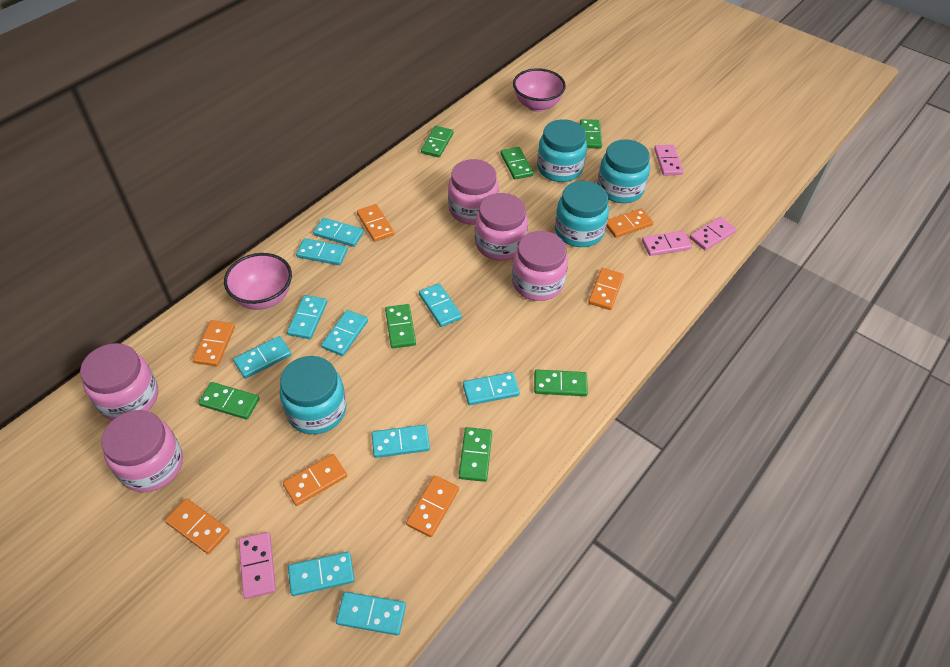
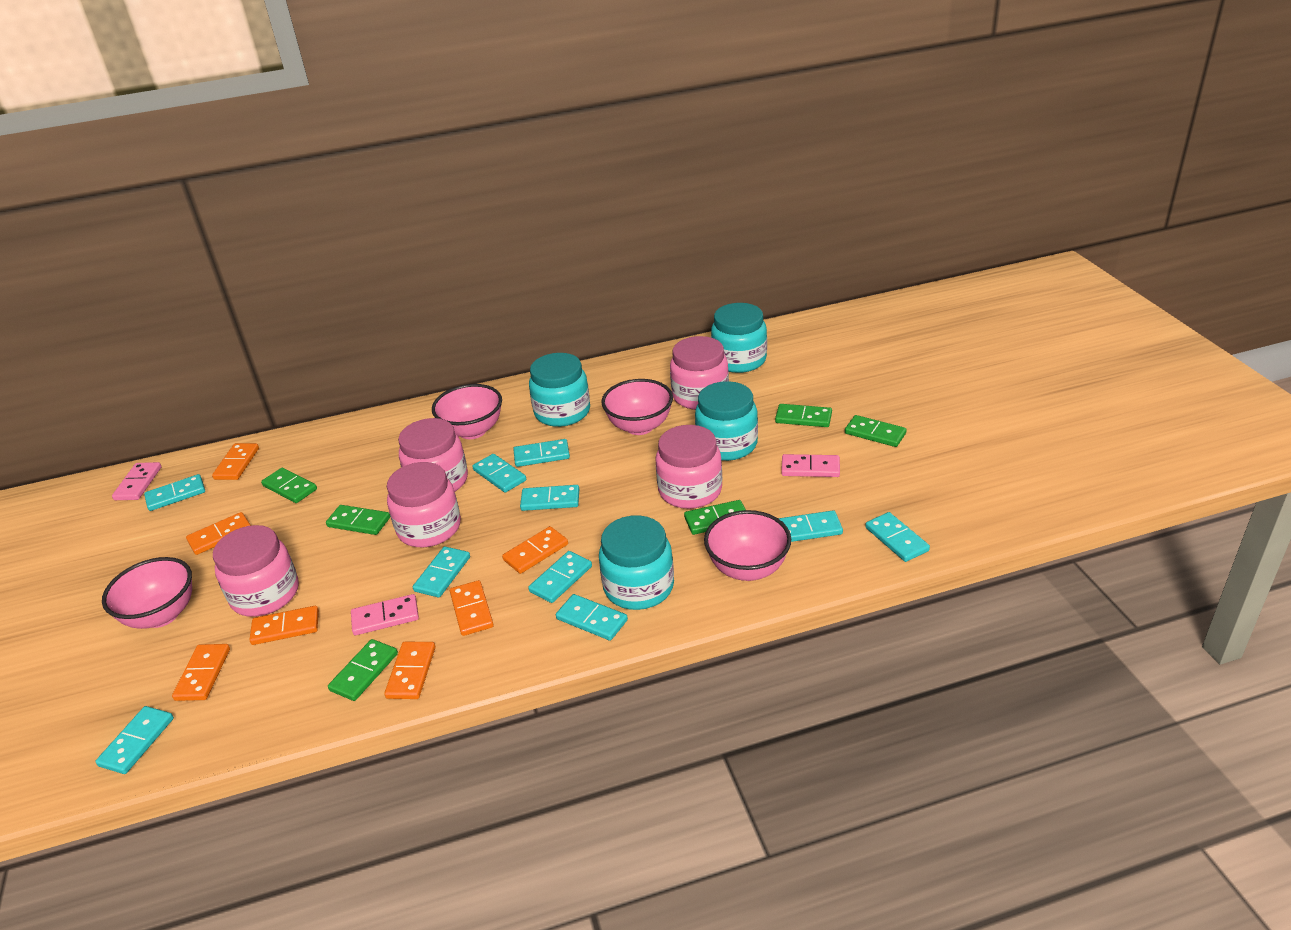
green domino: [198,382,260,419] [385,304,416,348] [421,126,454,157] [459,427,492,482] [500,147,534,180] [534,370,588,396] [580,119,602,149] = 7 -> [261,468,317,503] [326,505,390,535] [328,639,398,701] [684,500,746,535] [775,404,832,427] [845,415,907,447] = 6
pink bowl: [224,253,292,310] [513,68,566,112] = 2 -> [102,557,192,629] [432,384,502,439] [601,379,673,435] [704,510,791,581] = 4
pink domino: [239,532,276,599] [642,231,692,256] [654,145,684,175] [689,217,736,250] = 4 -> [112,462,161,500] [351,594,419,635] [781,454,840,477] = 3

